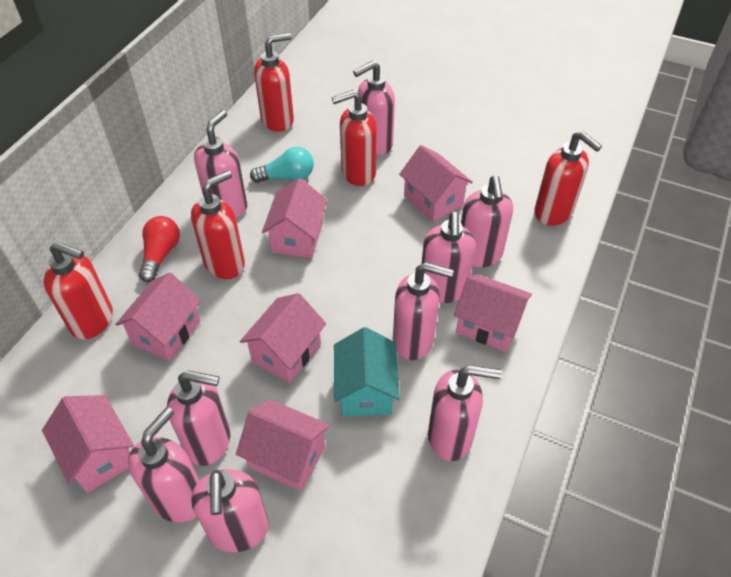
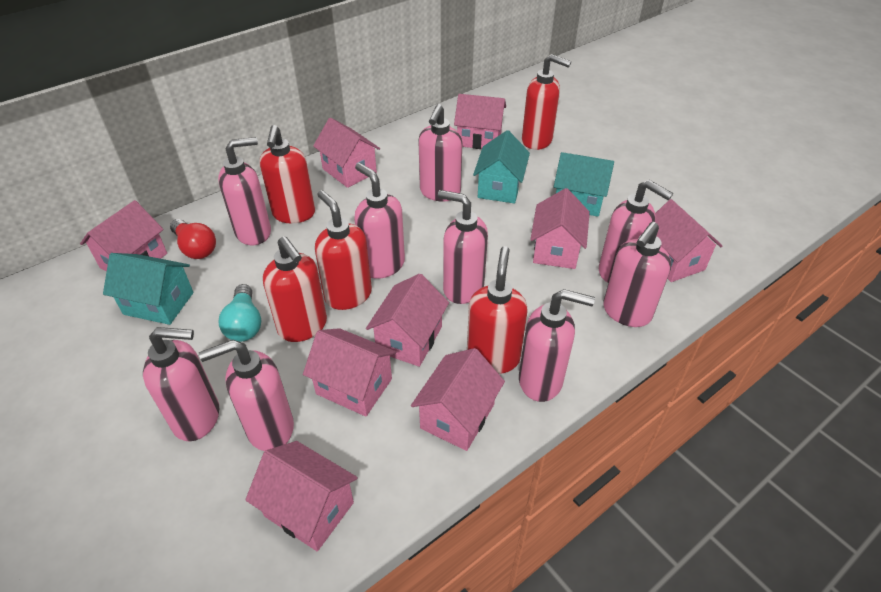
pink house: [42,395,134,493] [115,272,201,361] [236,399,330,491] [240,293,326,383] [262,178,327,258] [399,145,473,222] [454,273,532,352] = 7 -> [80,200,167,272] [245,441,358,551] [303,328,396,417] [313,118,380,188] [366,274,449,367] [411,348,505,451] [454,94,506,149] [530,188,590,269] [655,199,722,282] = 9
turquoise house: [334,327,400,416] = 1 -> [103,253,193,325] [473,130,530,203] [554,152,614,217] = 3

